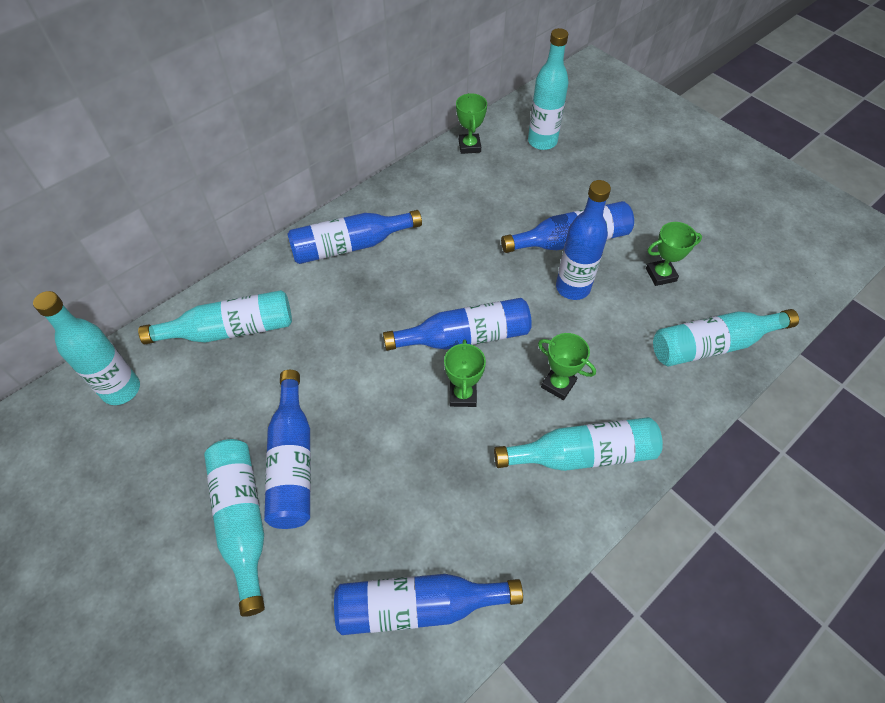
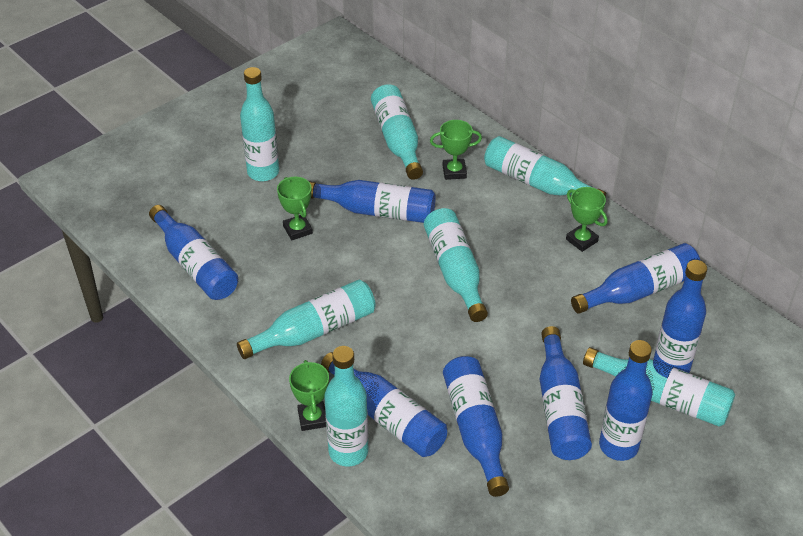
blue bottle: [264,370,311,529] [287,210,422,264] [334,574,523,635] [383,298,532,351] [501,201,634,253] [556,180,611,300] = 6 -> [149,205,238,300] [309,180,436,223] [321,352,447,457] [443,356,509,497] [540,326,592,460] [571,243,701,314] [599,340,653,461] [653,260,707,373] = 8
turquoise bottle: [33,291,140,405] [138,290,292,344] [204,439,265,617] [494,417,663,471] [528,28,569,150] [653,309,799,367] = 6 -> [237,280,376,359] [240,67,279,181] [324,346,368,466] [371,84,423,180] [424,208,488,322] [484,136,606,197] [583,347,735,427] = 7

